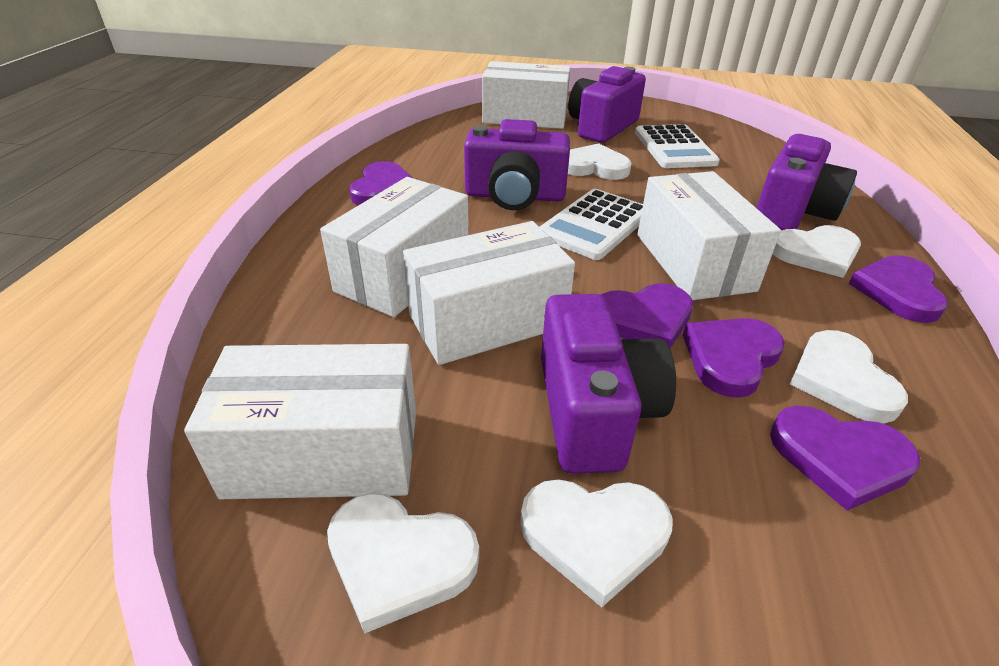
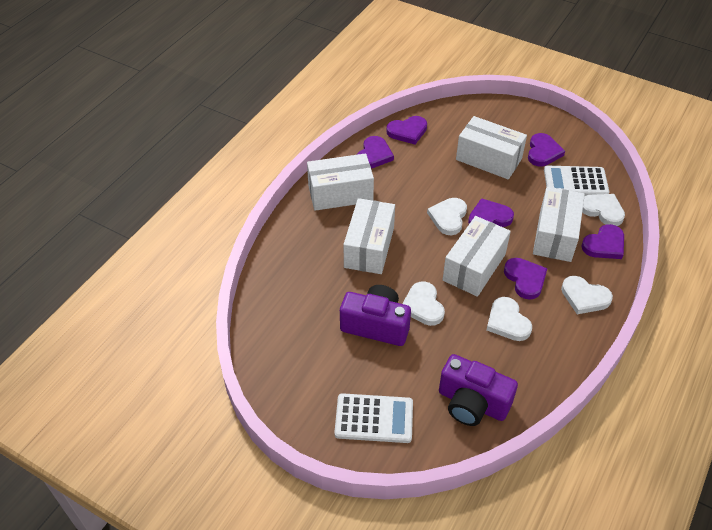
purple camera: [464,119,570,210] [541,294,676,474] [568,66,646,143] [757,134,857,230] = 4 -> [340,285,411,346] [439,354,518,426] = 2
purple heart: [349,161,412,205] [601,283,693,348] [683,318,785,398] [770,406,920,511] [849,255,948,323] = 5 -> [357,136,394,169] [386,116,427,144] [468,198,514,227] [504,258,548,300] [528,133,565,167] [581,224,624,259] = 6

